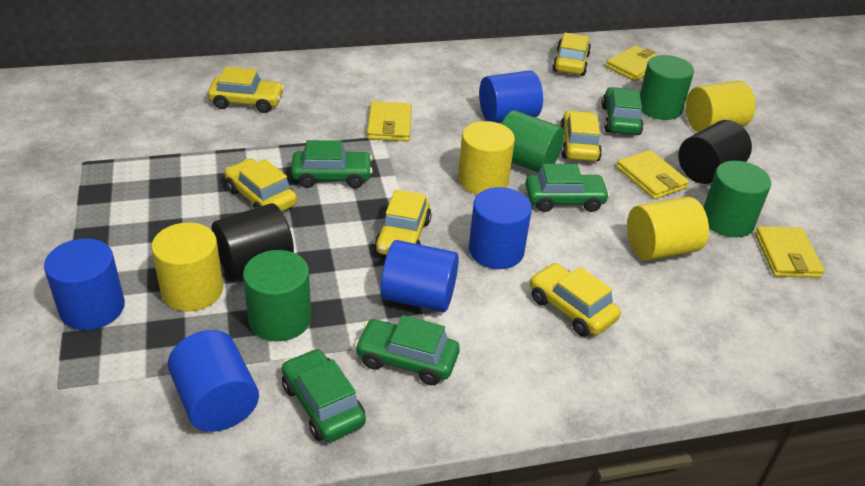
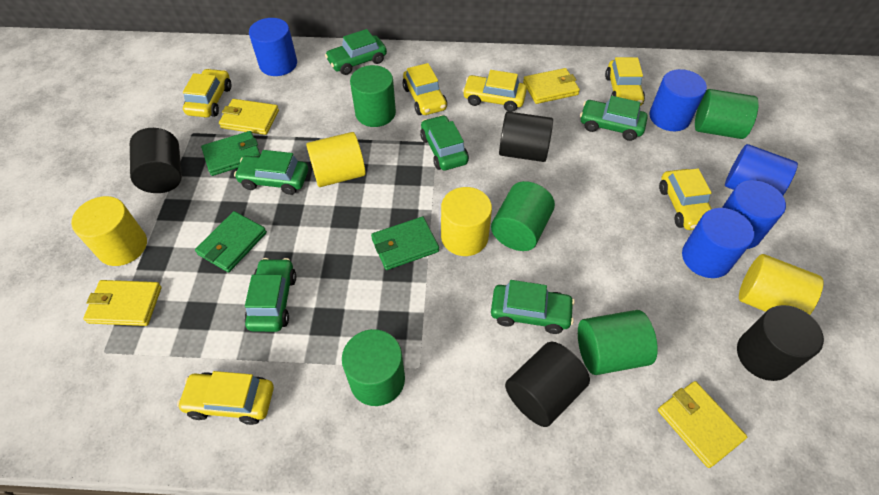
black cylinder: [212,203,294,278] [678,120,752,184] = 2 -> [130,128,182,193] [499,112,553,162] [505,342,590,427] [737,305,824,381] = 4
green car: [282,348,366,442] [291,140,373,188] [355,315,460,385] [525,164,610,212] [602,87,644,135] = 5 -> [234,150,308,195] [244,258,296,332] [325,29,387,75] [420,115,469,170] [491,280,575,334] [580,96,648,141] = 6
green cylinder: [243,250,311,341] [501,110,564,172] [640,55,694,120] [703,161,771,237] = 4 -> [342,329,405,406] [350,65,396,127] [491,181,555,251] [578,310,658,375] [695,89,759,139] = 5
green wallet: none = 0 -> [195,211,267,272] [201,131,261,176] [371,216,439,270] = 3

